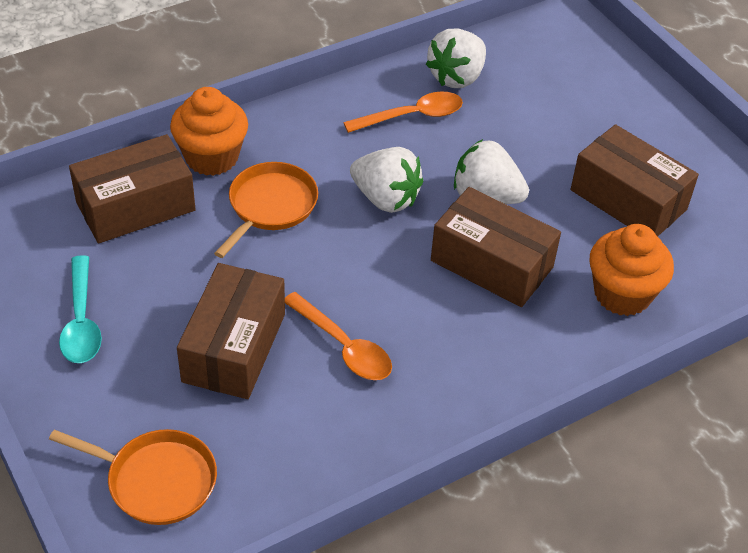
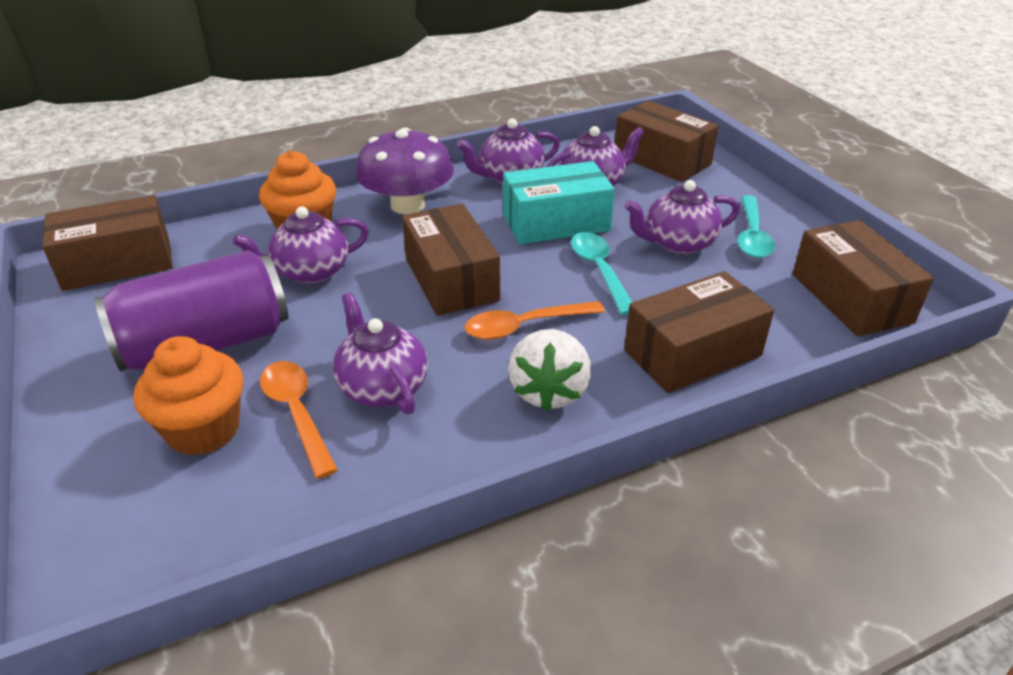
brown box: [69,134,196,243] [177,263,285,399] [431,187,561,307] [571,124,699,236] = 4 -> [42,195,173,291] [402,204,500,316] [614,101,718,182] [624,271,774,393] [793,220,934,336] = 5
orange pan: [49,429,217,525] [214,162,318,258] = 2 -> none = 0
purple can: none = 0 -> [94,250,289,372] = 1
purple mushroom: none = 0 -> [356,128,454,214] = 1
purple teapot: none = 0 -> [233,207,369,284] [333,292,428,414] [457,118,560,184] [547,126,645,186] [624,180,740,254] = 5
turquoise box: none = 0 -> [503,161,615,244] = 1
turquoise spoon: [59,255,102,363] = 1 -> [571,232,633,315] [737,195,775,258] = 2
white strawberry: [350,147,424,213] [426,28,486,88] [454,139,529,204] = 3 -> [508,329,591,411] = 1

